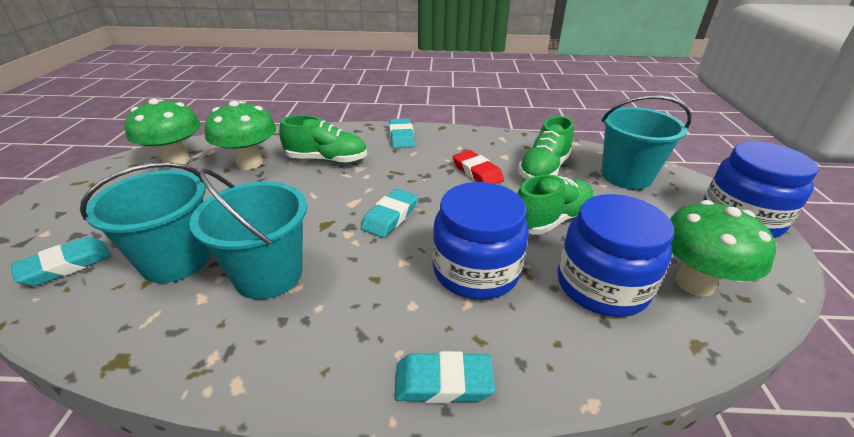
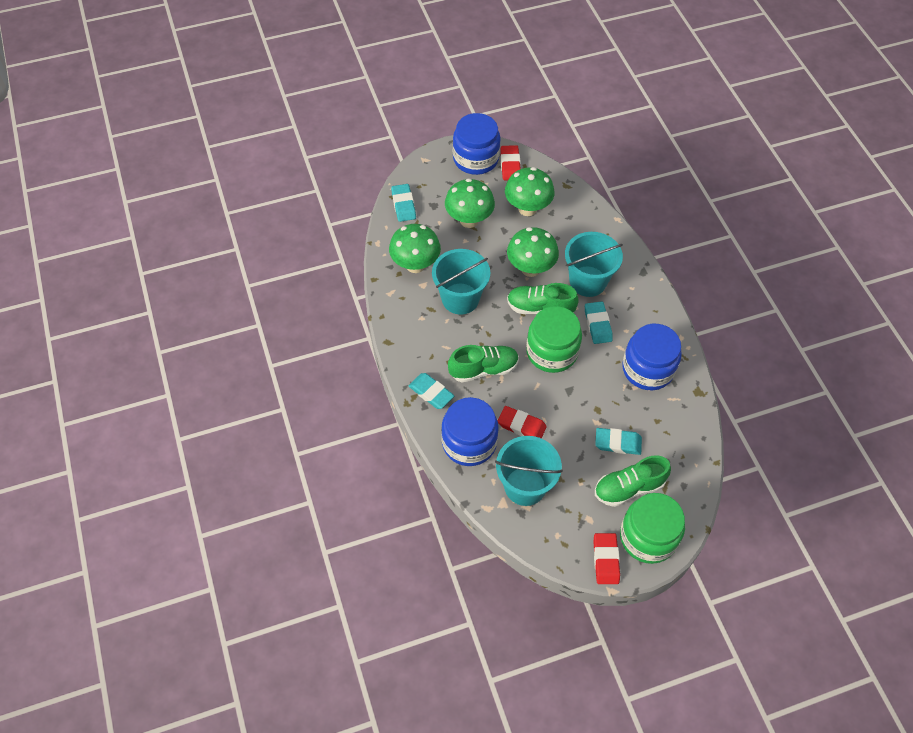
green jar: none = 0 -> [526,306,582,373] [620,493,685,564] = 2
green mushroom: [125,99,201,165] [205,101,276,170] [670,200,776,297] = 3 -> [389,224,441,273] [445,178,495,228] [505,167,554,216] [507,227,559,277] = 4
red eraser: [453,150,504,184] = 1 -> [498,406,547,439] [501,145,521,181] [593,533,620,584] = 3

